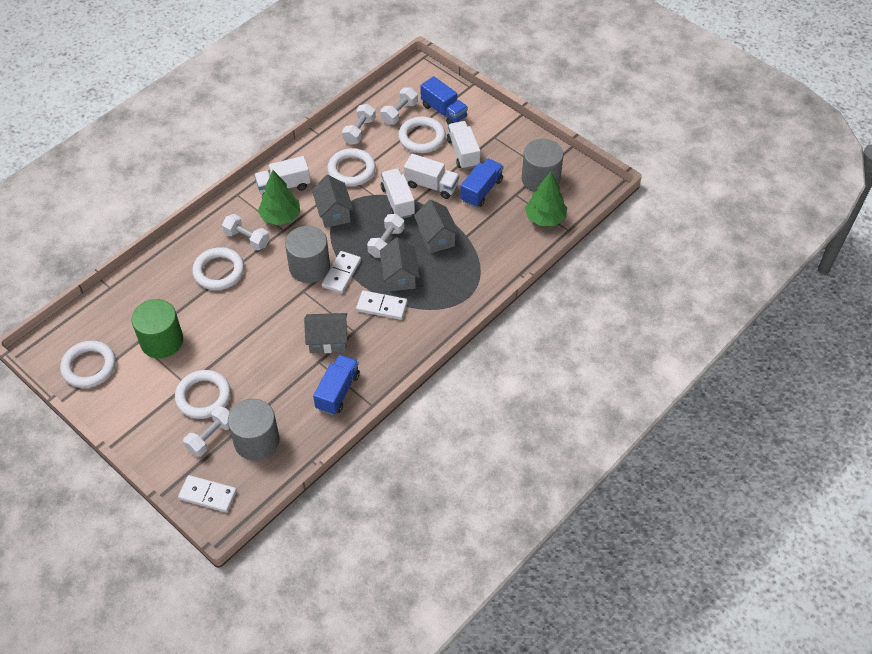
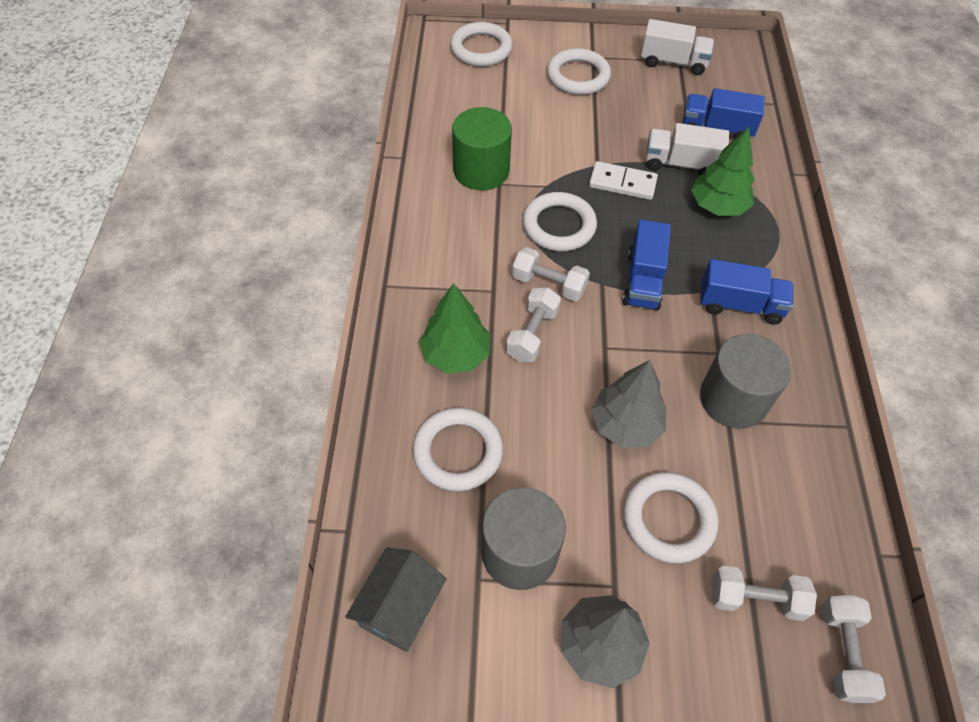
grey cylinder: [228,399,280,461] [285,226,330,283] [522,139,563,192] = 3 -> [481,487,566,590] [700,334,791,429] = 2
grey house: [304,313,347,353] [312,175,353,228] [380,237,419,291] [414,200,459,253] = 4 -> [345,547,447,652] = 1
grey tree: none = 0 -> [561,595,650,688] [591,360,666,448] = 2
white domino: [178,475,237,512] [322,251,361,293] [356,291,408,320] = 3 -> [589,161,658,200] = 1
white dumbbell: [183,406,230,457] [222,214,270,250] [342,104,376,144] [367,214,404,258] [380,87,418,125] = 5 -> [506,287,561,362] [512,247,590,302] [712,566,817,621] [822,595,886,703] = 4
white truck: [254,156,311,195] [381,169,415,218] [404,154,459,199] [447,121,480,170] = 4 -> [641,19,714,75] [646,123,729,175] = 2

